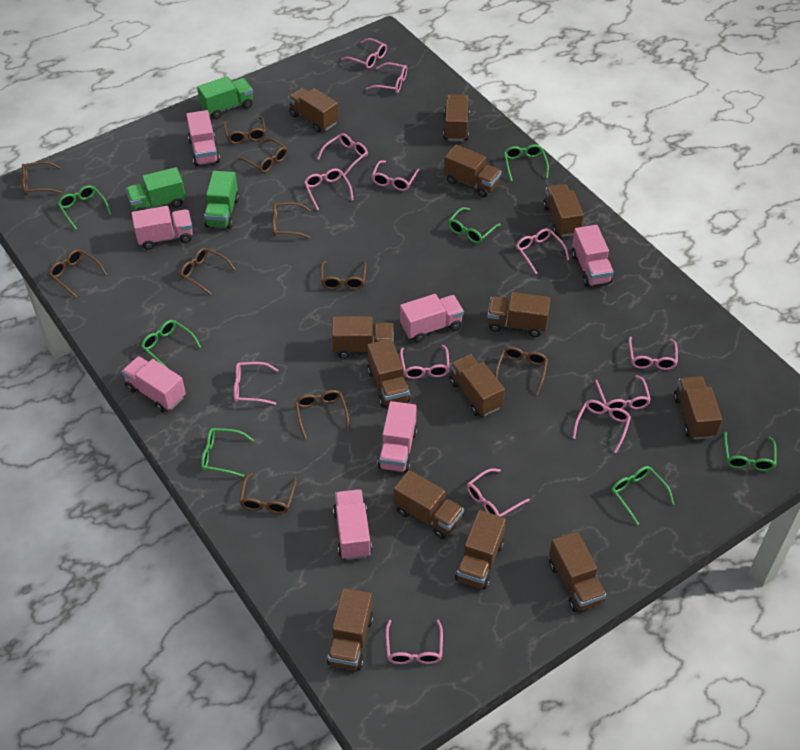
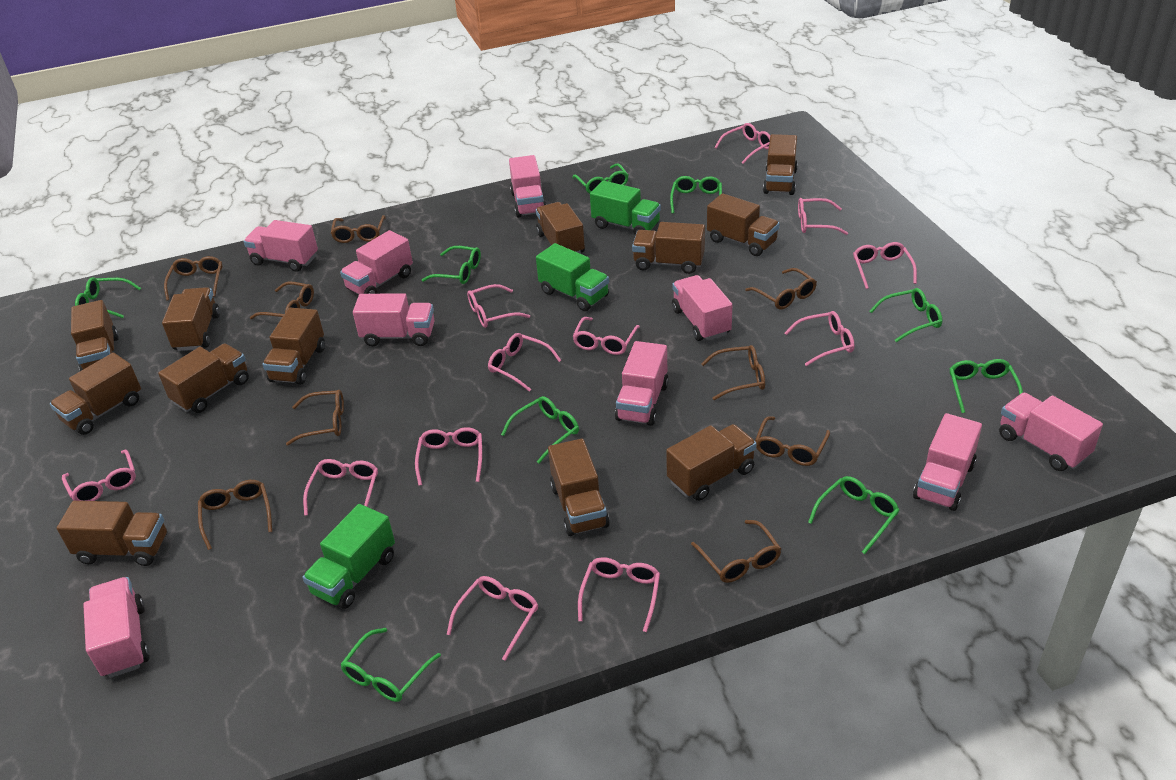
brown glasses: [22,161,62,195] [49,249,107,298] [180,248,236,295] [223,117,266,144] [237,138,288,173] [239,472,297,514] [272,202,311,238] [295,390,349,439] [321,261,367,290] [495,347,548,395] = 10 -> [164,256,222,301] [198,480,272,550] [250,282,314,319] [286,390,344,445] [331,215,386,243] [691,520,781,583] [701,345,765,400] [745,268,817,309] [755,416,830,466] = 9
brown truck: [288,87,339,133] [327,588,374,670] [332,316,394,359] [367,339,410,408] [393,470,464,539] [443,94,470,141] [444,145,502,197] [449,354,505,416] [455,510,506,589] [487,292,551,337] [543,184,584,237] [549,531,606,612] [674,376,722,440] = 13 -> [50,353,141,435] [57,501,167,566] [71,300,119,371] [158,343,249,413] [162,287,220,351] [263,308,325,385] [536,202,585,254] [548,439,610,536] [632,222,705,274] [666,424,757,501] [707,193,780,256] [763,134,798,195] = 12
green glasses: [57,185,111,230] [141,320,201,369] [201,428,254,477] [448,207,501,244] [504,145,549,182] [611,466,674,525] [724,432,777,471] = 7 -> [75,277,141,318] [340,628,441,702] [422,246,481,284] [501,396,579,463] [572,163,629,194] [670,176,722,214] [808,476,900,554] [869,288,942,342] [950,359,1023,413] = 9
pink glasses: [234,362,279,405] [304,168,354,210] [317,133,368,175] [341,38,387,69] [366,62,407,93] [372,160,420,191] [386,619,443,664] [400,345,450,379] [467,469,530,517] [516,228,569,274] [573,400,631,453] [595,375,651,411] [629,337,678,370] = 13 -> [62,449,136,501] [303,459,378,516] [415,427,482,486] [447,576,538,661] [467,284,530,328] [488,333,561,392] [572,317,640,355] [578,557,660,632] [714,123,770,164] [785,311,855,366] [798,198,848,235] [853,242,917,289] = 12
pink truck: [122,356,186,412] [131,206,193,250] [186,110,220,166] [333,489,372,560] [377,401,418,473] [400,294,464,342] [571,225,614,287] = 7 -> [83,577,150,678] [244,220,318,272] [340,230,413,294] [353,293,435,346] [509,155,546,218] [615,341,669,426] [672,275,732,341] [913,413,982,511] [999,392,1103,471] = 9

